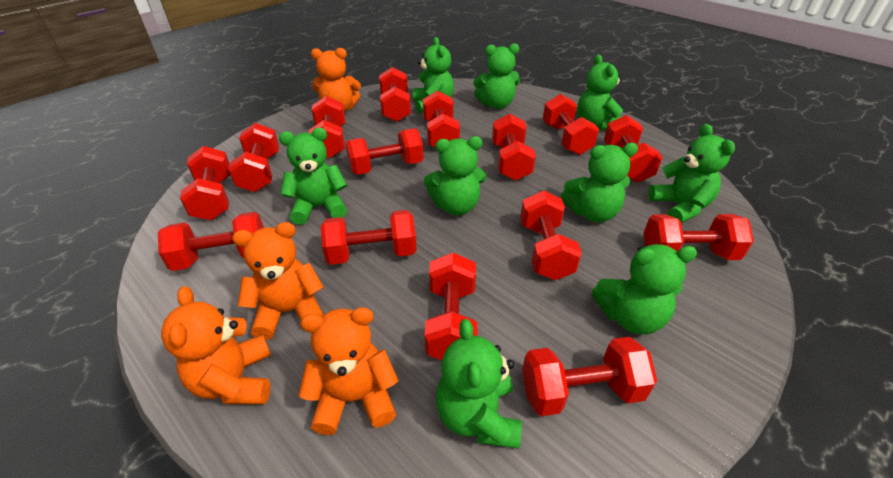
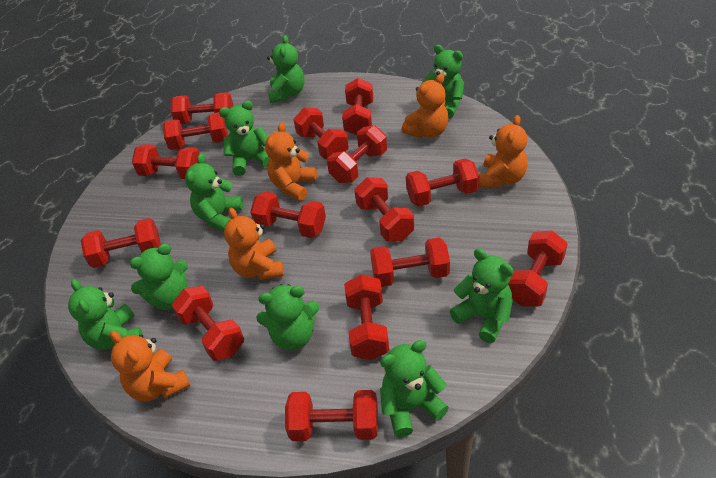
orange teddy bear: [161,286,271,404] [232,222,324,340] [299,307,398,435] [311,48,361,112] = 4 -> [110,331,191,401] [224,208,284,280] [265,122,317,201] [402,74,448,138] [479,115,528,188] = 5

